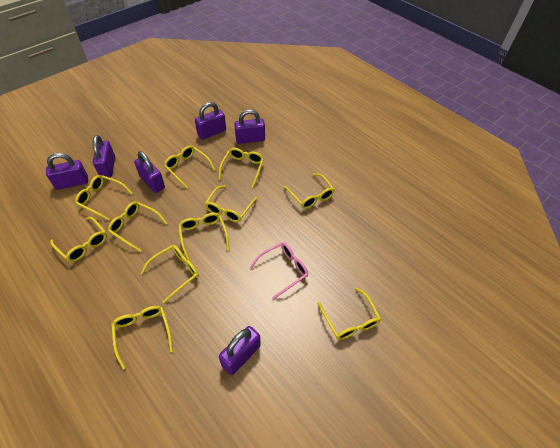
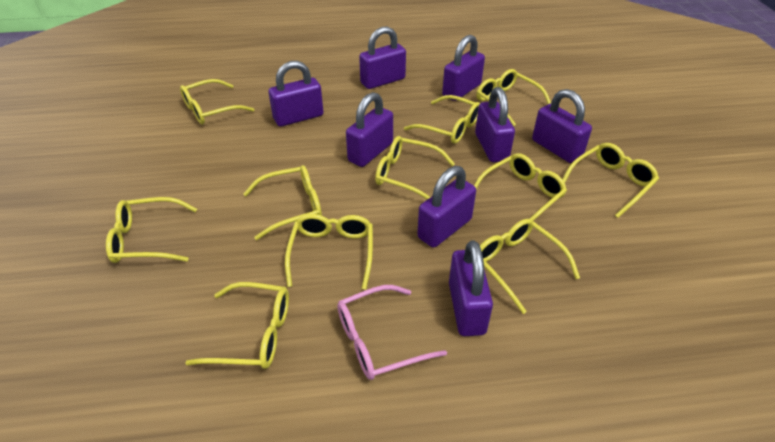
purple padlock: [46,153,88,190] [93,135,115,178] [134,151,165,193] [195,102,226,140] [219,326,261,375] [234,109,265,144] = 6 -> [268,61,323,127] [346,92,393,167] [359,26,406,89] [417,166,476,248] [442,35,485,101] [449,240,493,336] [475,87,515,162] [532,89,592,163] = 8

